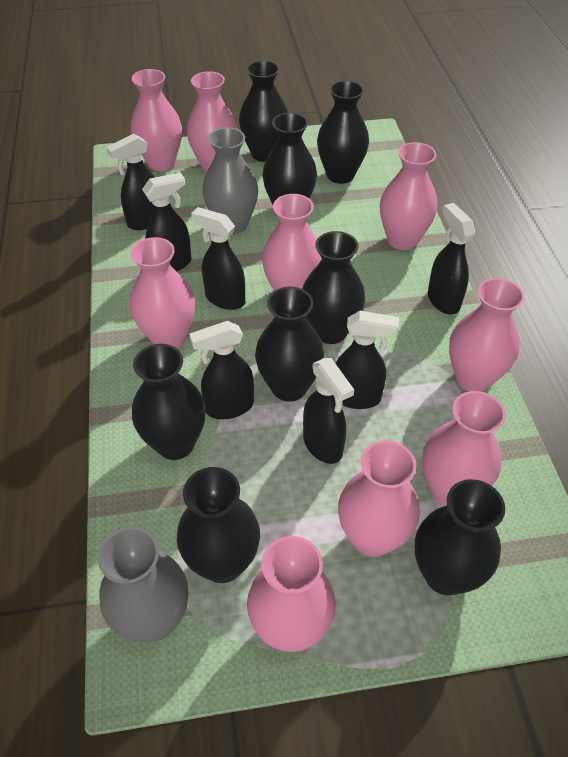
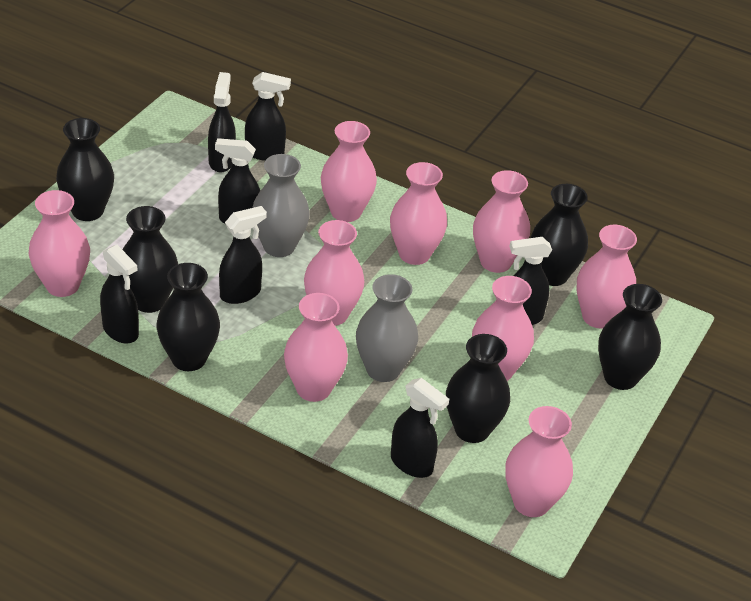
black vase: [132,344,206,460] [177,467,260,583] [239,60,288,162] [255,287,324,401] [262,113,317,205] [303,231,365,344] [317,80,369,184] [415,479,505,595] = 8 -> [56,118,114,221] [123,206,178,313] [157,263,220,371] [446,334,510,443] [531,184,588,286] [598,284,662,390] = 6

